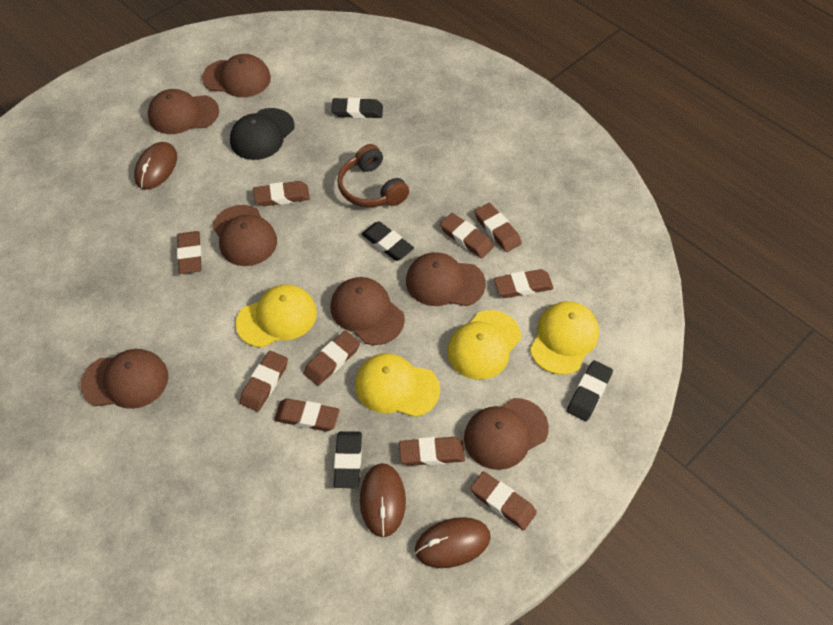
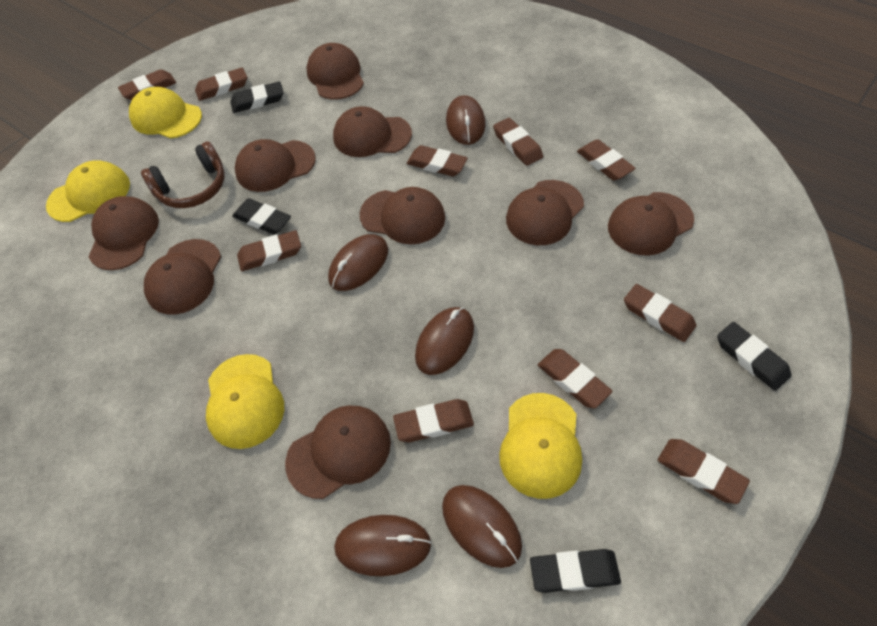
black cap: [230,108,295,160] = 1 -> none = 0
brown cap: [81,349,168,409] [148,89,219,134] [202,54,271,97] [213,205,277,266] [330,277,405,345] [406,252,486,306] [464,398,549,470] = 7 -> [88,196,159,270] [144,239,221,315] [235,139,316,192] [285,405,391,499] [306,43,364,100] [333,106,412,157] [360,187,445,244] [506,180,584,245] [608,192,694,256] = 9
brown mouse: [134,142,177,189] [360,463,406,537] [415,517,491,568] = 3 -> [328,234,388,291] [334,515,431,576] [415,307,474,375] [442,485,522,568] [446,95,485,145] = 5

